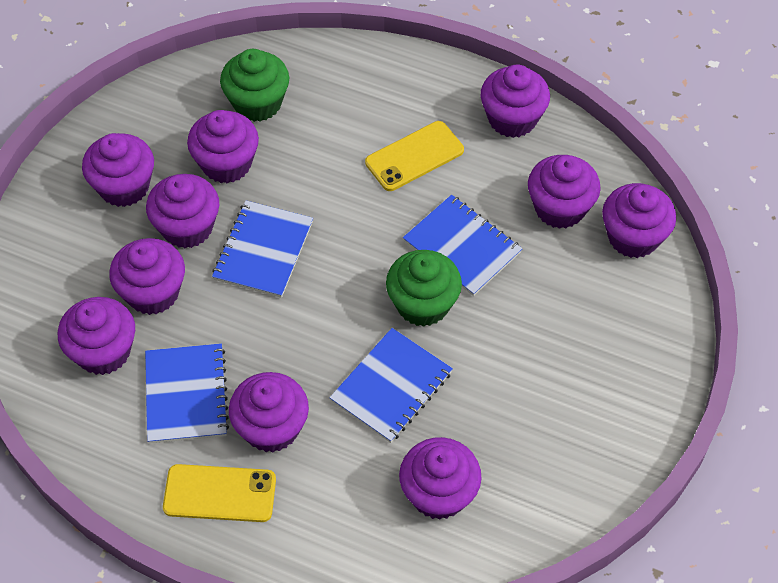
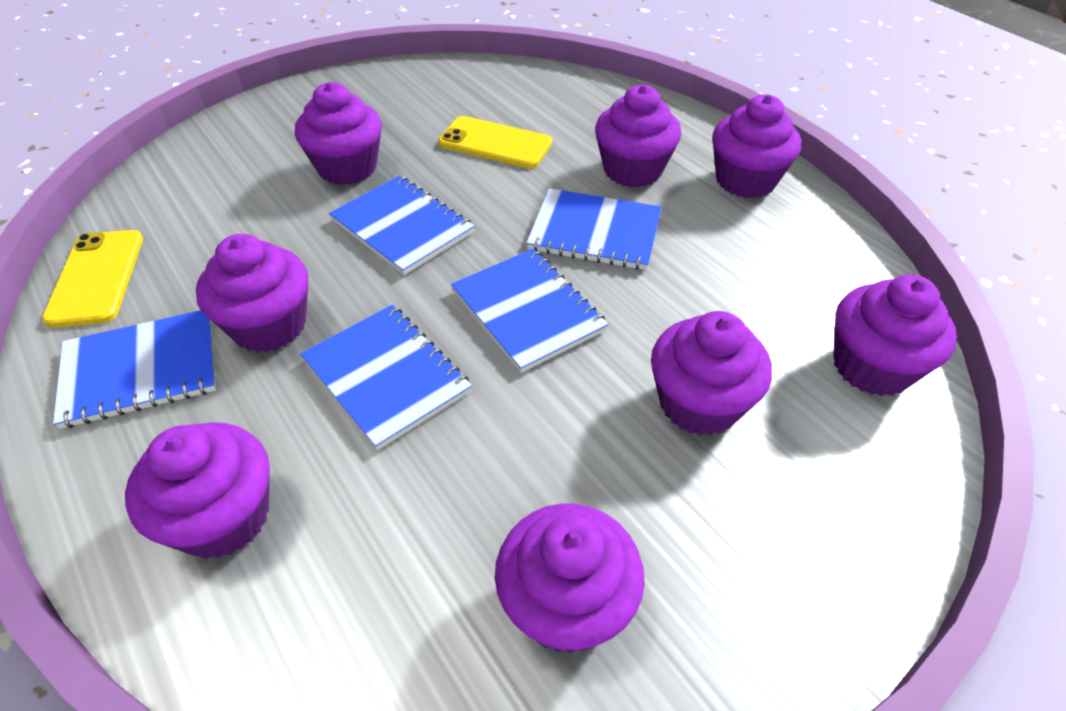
blue notebook: [145,343,229,444] [212,201,313,298] [329,328,453,443] [403,195,522,296] = 4 -> [53,310,216,429] [300,305,472,450] [329,175,475,275] [451,248,608,373] [526,188,662,270] = 5
green cupcake: [220,49,289,122] [386,250,462,327] = 2 -> none = 0
purple cupcake: [58,297,135,375] [82,133,154,207] [109,238,185,315] [146,174,219,248] [187,110,259,183] [229,372,309,452] [399,437,482,520] [481,64,550,138] [528,155,601,229] [602,183,676,258] = 10 -> [125,422,270,559] [196,234,308,352] [295,82,382,185] [495,503,645,653] [595,85,681,188] [651,311,772,436] [712,95,801,198] [833,275,957,396] = 8

